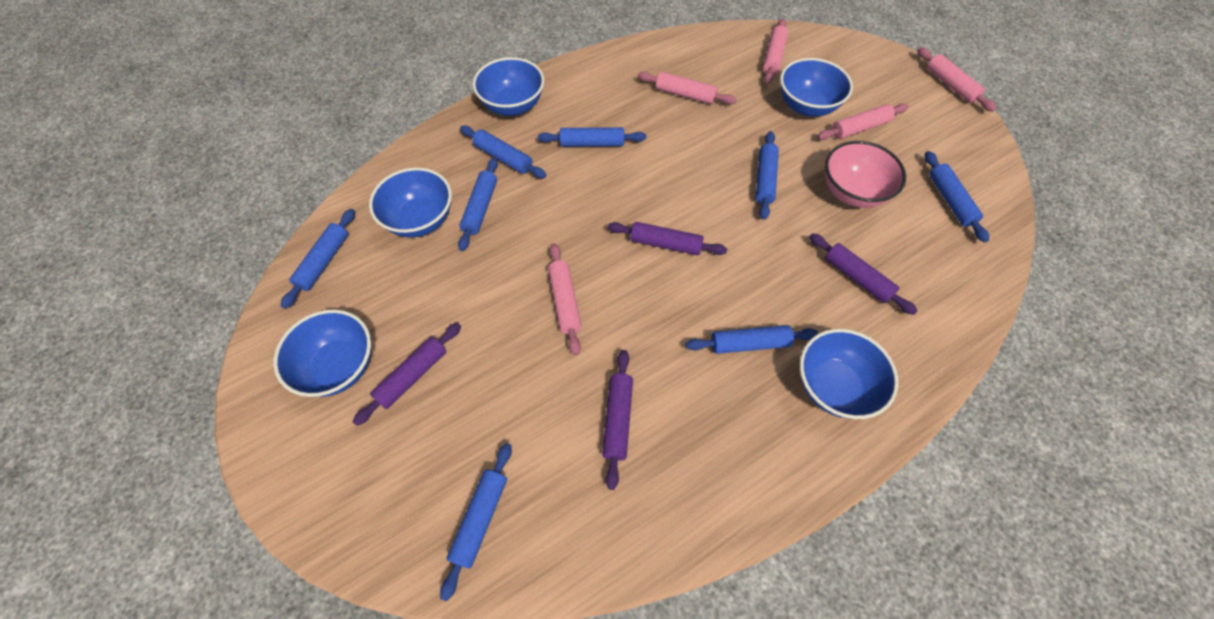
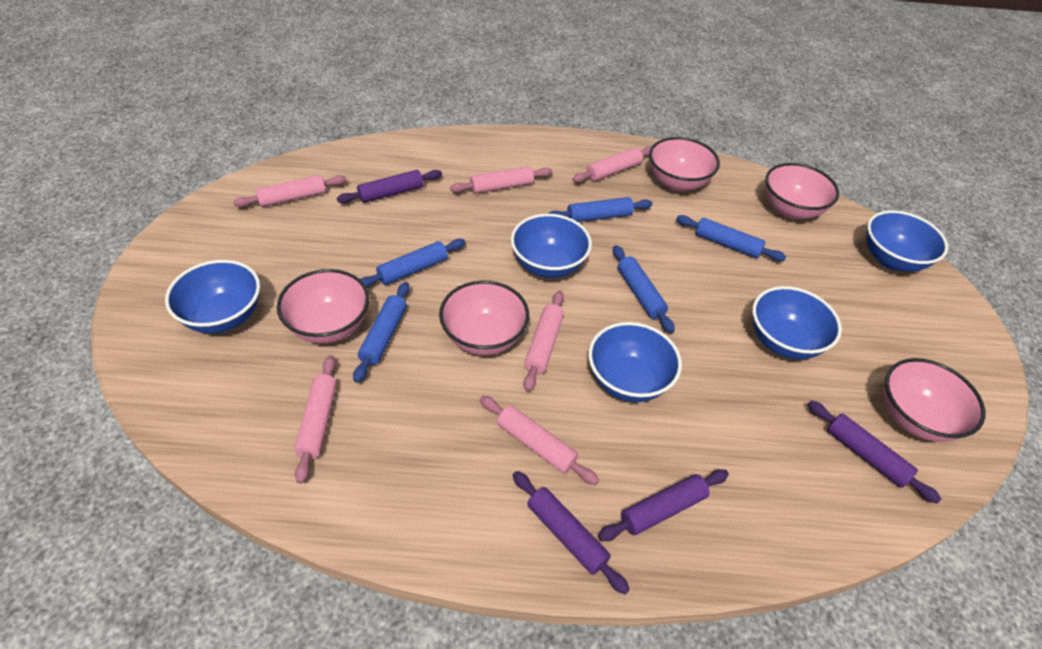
blue rolling pin: [281,209,355,309] [440,443,512,601] [458,157,498,251] [460,126,546,178] [538,127,646,147] [686,325,818,354] [756,131,779,220] [925,151,989,243] = 8 -> [353,282,410,383] [360,239,465,288] [548,197,653,222] [613,245,675,333] [676,215,786,261] = 5
pink bowl: [825,141,906,208] = 1 -> [277,269,369,344] [439,280,529,355] [649,137,720,191] [765,163,839,219] [883,358,985,442] = 5
pink rolling pin: [548,243,582,355] [638,72,737,104] [763,18,788,84] [817,103,909,140] [917,47,996,112] = 5 -> [233,175,347,207] [294,355,337,484] [450,166,552,194] [480,396,599,485] [523,291,564,392] [573,146,651,183] = 6

